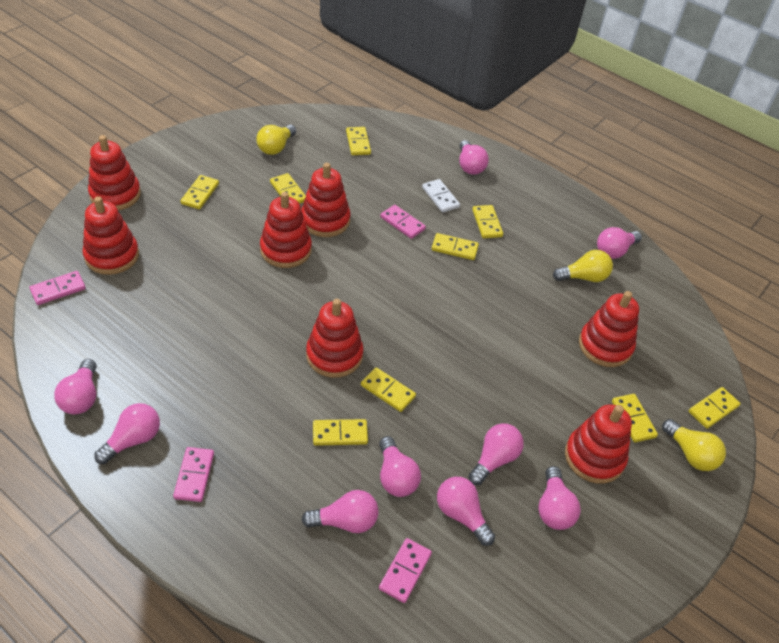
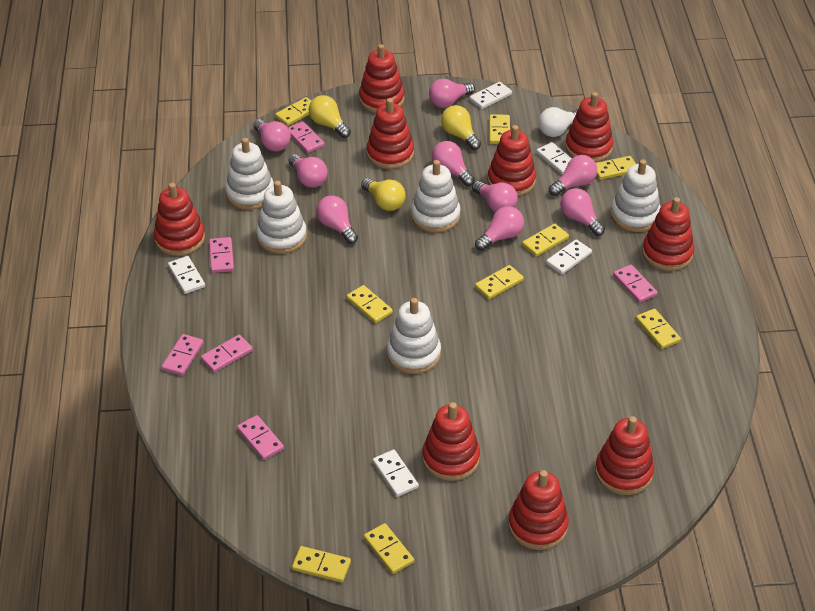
pink domino: [30,271,86,305] [173,447,214,502] [379,538,432,603] [380,205,426,239] = 4 -> [162,334,204,376] [201,335,253,373] [209,237,234,273] [237,415,284,460] [288,121,324,153] [613,265,658,303] = 6
red stacking toy: [83,196,139,275] [88,135,141,211] [260,192,312,268] [301,163,350,237] [306,299,363,378] [565,404,632,484] [579,291,639,367] = 7 -> [154,183,205,256] [359,44,405,113] [367,98,414,169] [422,402,480,481] [487,125,536,196] [508,470,569,550] [565,92,613,162] [595,416,654,495] [642,197,694,271] = 9
white domino: [422,179,460,213] = 1 -> [168,256,205,294] [373,450,419,497] [469,82,512,109] [536,142,572,175] [546,239,592,274] = 5
white light bulb: none = 0 -> [539,107,577,137] = 1
white stacking toy: none = 0 -> [225,138,274,210] [256,181,307,254] [387,298,441,374] [411,160,461,233] [610,159,661,232] = 5

